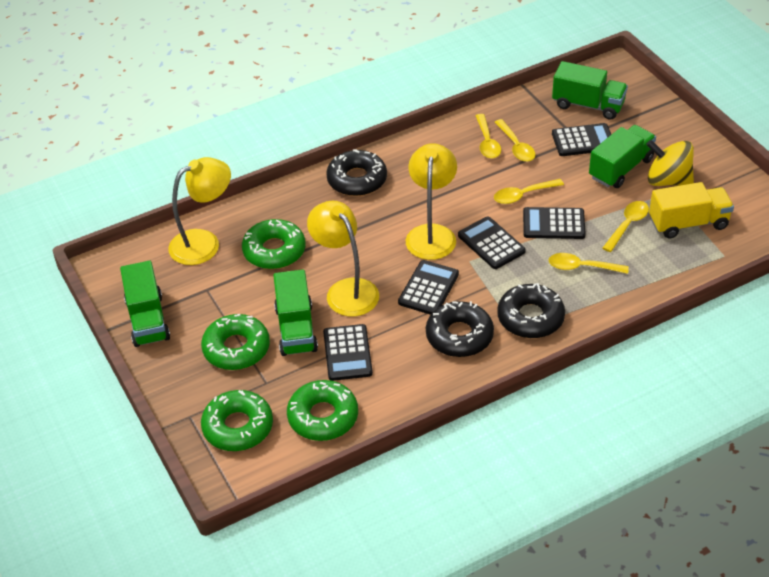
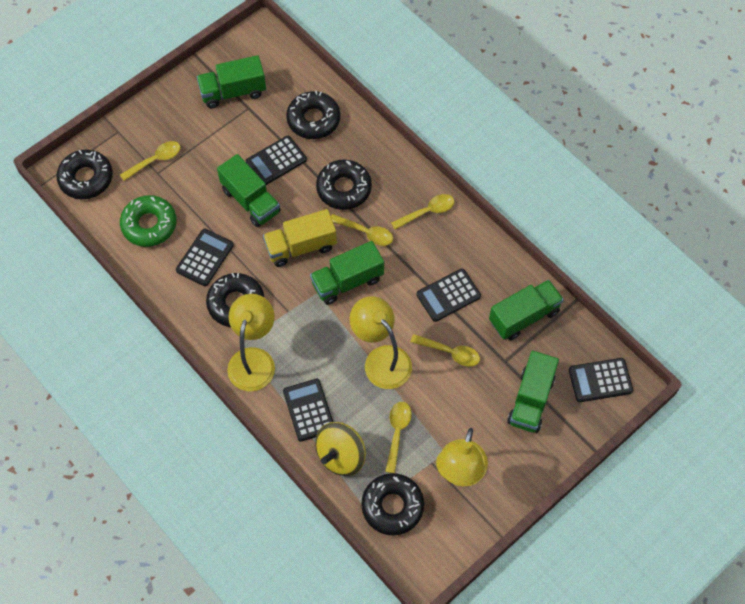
black donut: [326,149,387,196] [426,301,494,357] [497,283,565,338] = 3 -> [57,149,113,199] [206,273,264,327] [286,90,340,139] [316,160,372,210] [361,473,424,536] = 5
green donut: [201,314,270,370] [201,390,273,451] [242,219,306,269] [287,380,358,441] = 4 -> [120,195,177,247] = 1
green truck: [120,261,170,347] [273,270,318,356] [552,61,628,120] [589,125,656,188] = 4 -> [197,55,266,108] [217,154,281,227] [310,241,384,305] [489,280,564,341] [507,351,559,433] = 5

